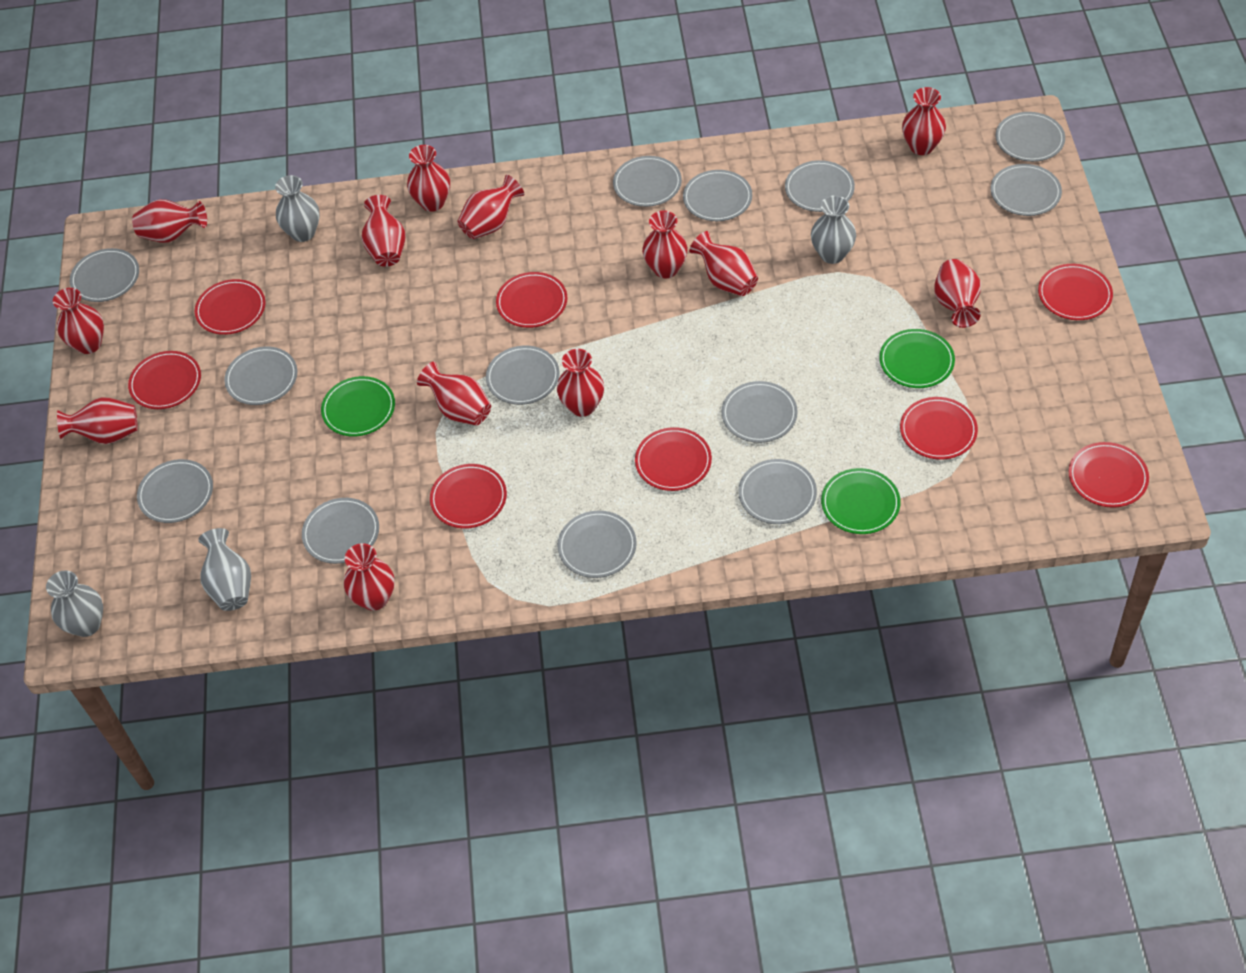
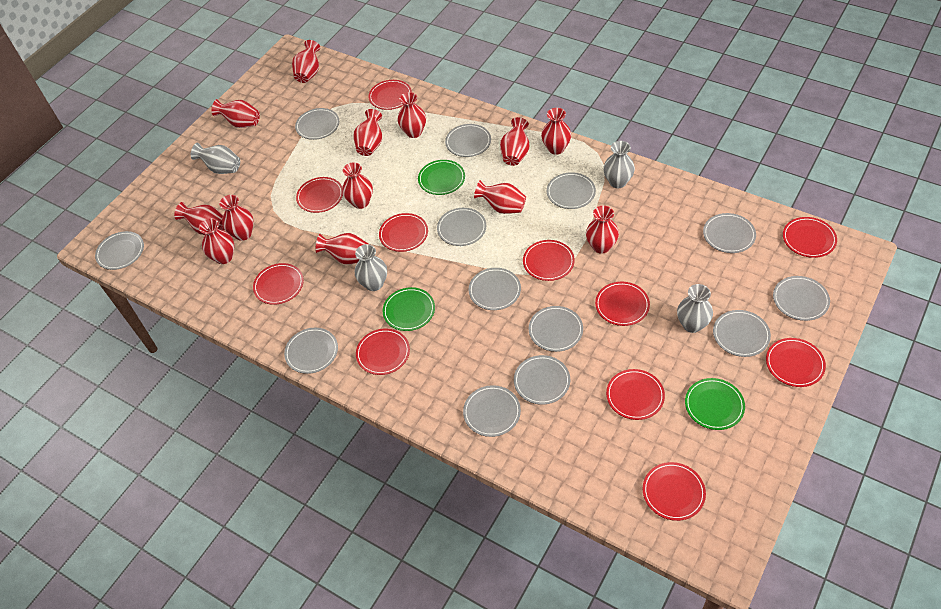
red plate: [128,351,201,409] [195,279,266,335] [430,464,507,529] [496,272,568,328] [635,427,712,491] [900,397,978,460] [1038,264,1113,320] [1069,442,1149,508] = 8 -> [253,263,304,305] [296,177,343,213] [356,329,410,375] [368,80,412,110] [379,213,428,252] [523,240,575,281] [595,282,650,326] [606,369,665,420] [642,462,706,521] [766,338,826,387] [783,217,837,258] = 11

